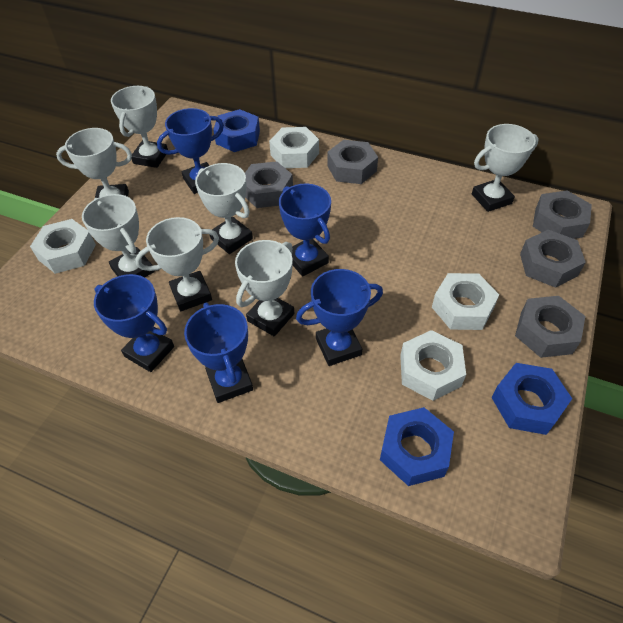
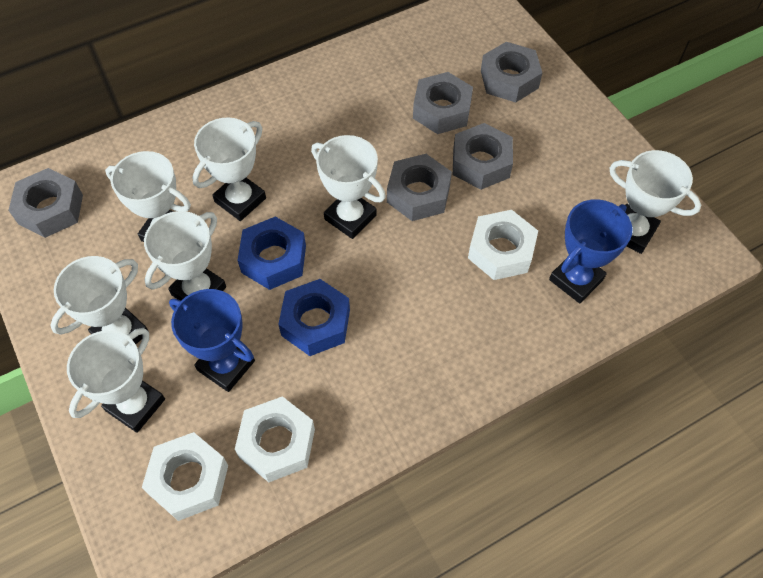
blue nut: [213,109,260,152] [380,407,454,486] [492,363,572,435] = 3 -> [237,217,306,290] [278,279,350,356] = 2
blue trophy: [94,274,174,372] [157,108,224,194] [184,302,253,403] [279,184,331,276] [296,269,383,366] = 5 -> [169,289,255,392] [549,199,632,303] = 2
white nut: [30,219,96,274] [269,127,319,168] [400,330,466,401] [432,273,499,330] = 4 -> [142,432,228,521] [235,396,315,482] [468,210,538,280] = 3

